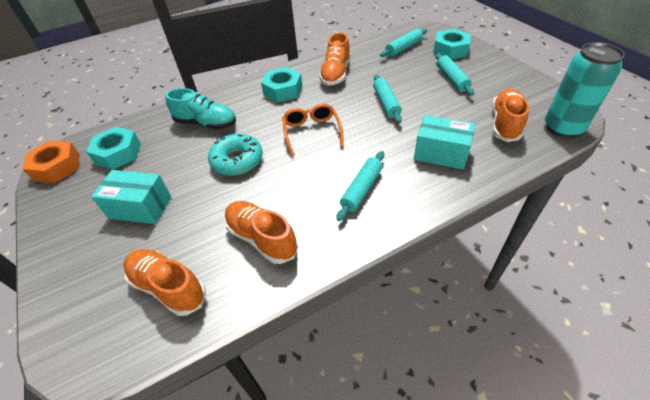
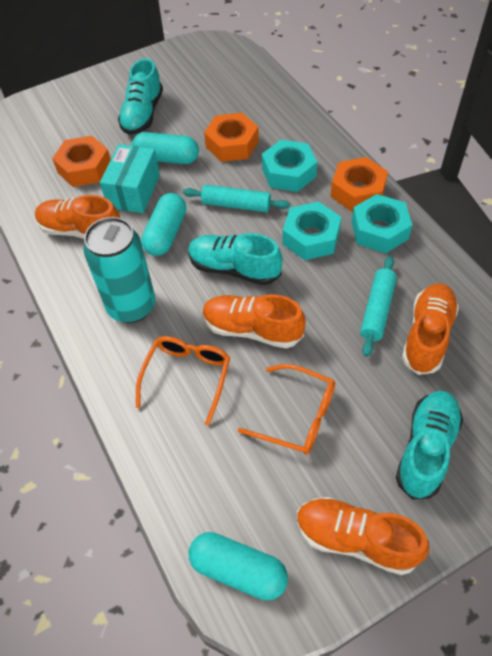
orange glasses: [282,103,344,156] = 1 -> [136,336,230,426] [238,364,335,455] = 2
orange nut: [23,141,80,183] = 1 -> [52,136,111,187] [204,113,259,162] [330,157,388,212] = 3
turquoise box: [91,170,171,224] [414,115,475,170] = 2 -> [100,144,160,213] = 1
turquoise capsule: none = 0 -> [132,132,199,164] [141,193,186,256] [189,532,288,601] = 3
turquoise donut: [208,134,263,176] = 1 -> none = 0
turquoise rolling pin: [336,151,384,221] [373,74,402,123] [380,28,428,57] [435,53,474,96] = 4 -> [183,185,290,212] [360,256,397,357] = 2
turquoise shoe: [165,88,236,130] = 1 -> [118,58,163,135] [188,233,283,285] [396,391,463,500] = 3

